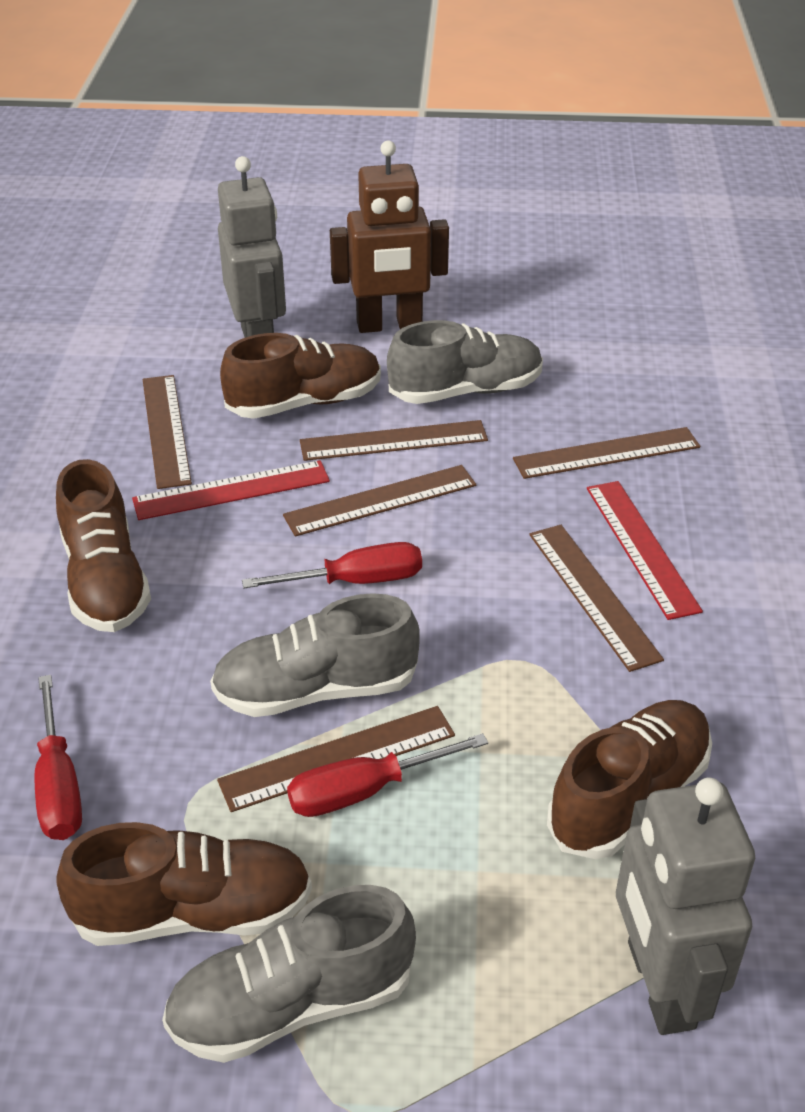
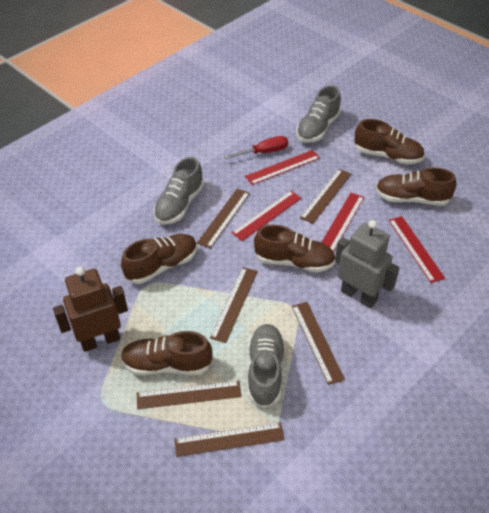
brown shoe: [56,459,151,632] [56,822,312,946] [220,333,381,419] [547,700,712,859] = 4 -> [121,234,197,284] [121,331,213,375] [254,225,336,272] [354,119,425,164] [376,168,456,206] = 5
grey robot: [218,156,286,338] [616,777,755,1035] = 2 -> [335,220,399,308] = 1
red ruler: [132,460,330,520] [587,481,703,620] = 2 -> [232,191,301,241] [245,150,320,185] [321,193,364,251] [389,216,445,283] = 4
red screwdriver: [35,675,82,840] [242,542,422,588] [287,733,488,817] = 3 -> [224,136,288,159] = 1

